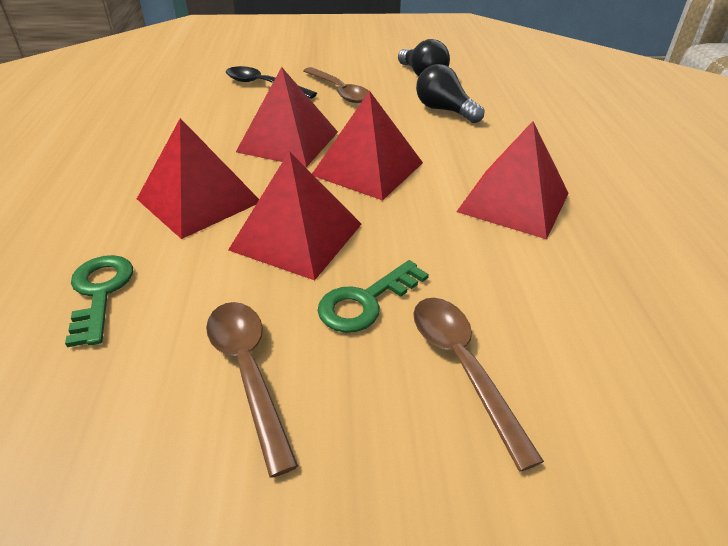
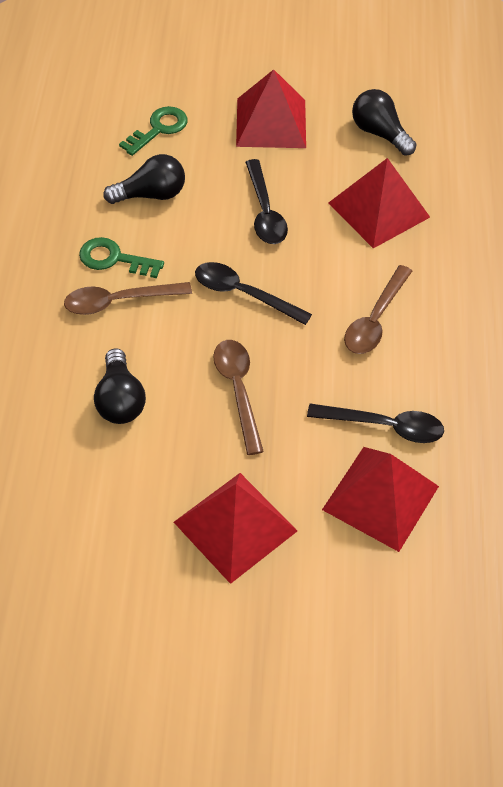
black light bulb: [398,39,450,77] [416,64,484,123] = 2 -> [94,348,146,424] [103,154,185,204] [352,89,416,156] = 3
black spoon: [226,66,317,99] = 1 -> [195,262,312,325] [245,159,288,244] [307,404,444,443] = 3
red pyramid: [137,118,259,239] [228,151,362,280] [236,67,338,167] [312,91,423,201] [456,121,569,239] = 5 -> [174,473,297,584] [236,69,306,148] [322,447,439,552] [328,158,430,248] = 4

